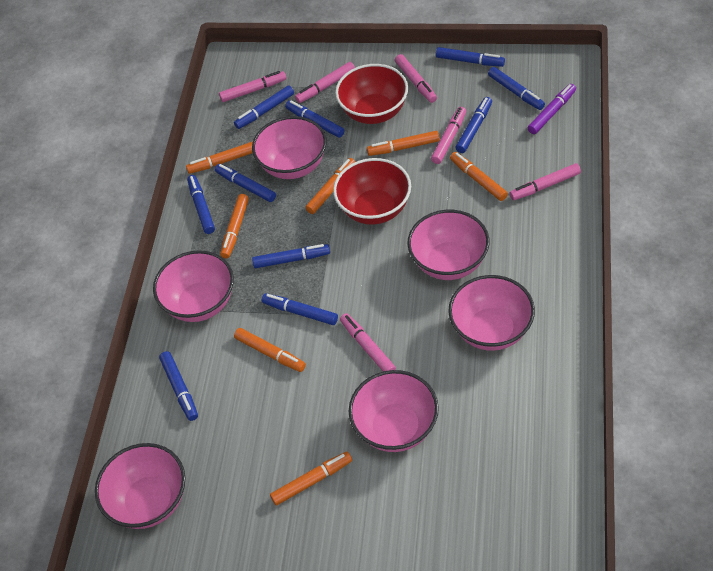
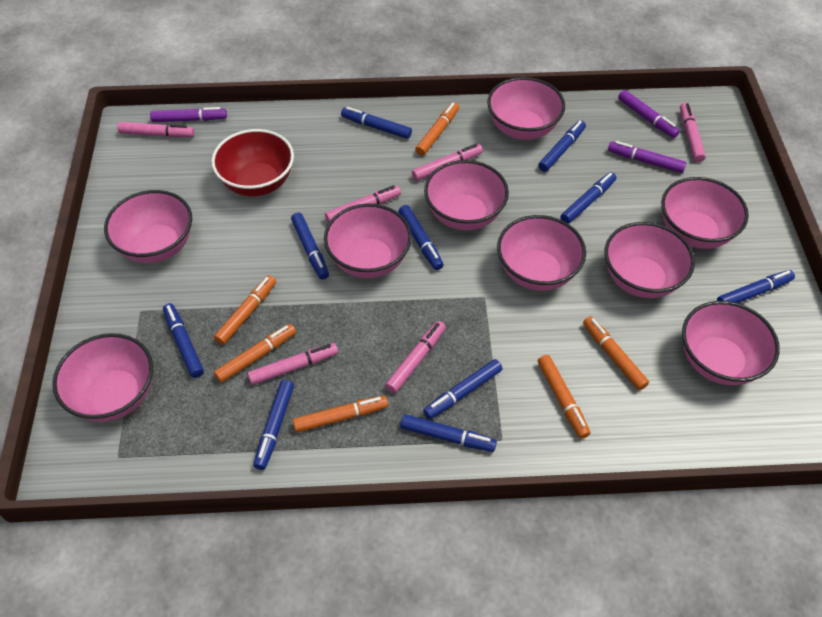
orange marker: [186,141,253,174] [220,194,249,259] [234,328,306,372] [270,452,352,505] [305,158,355,214] [367,131,440,156] [450,152,508,201] = 7 -> [214,275,276,345] [214,324,296,383] [293,396,388,433] [415,102,459,156] [538,355,590,439] [583,316,649,390] = 6
pink bowl: [95,443,185,529] [153,250,234,322] [252,116,327,179] [349,370,439,452] [407,210,489,280] [448,275,535,351] = 6 -> [52,333,153,422] [104,190,192,263] [324,203,412,278] [424,160,509,230] [487,77,565,140] [497,215,586,291] [605,222,695,298] [661,177,749,249] [682,301,780,385] = 9
purple marker: [528,84,576,134] = 1 -> [150,107,227,122] [608,141,686,173] [618,90,680,138] = 3
red bowl: [333,158,411,225] [335,64,408,124] = 2 -> [211,129,294,196] = 1

